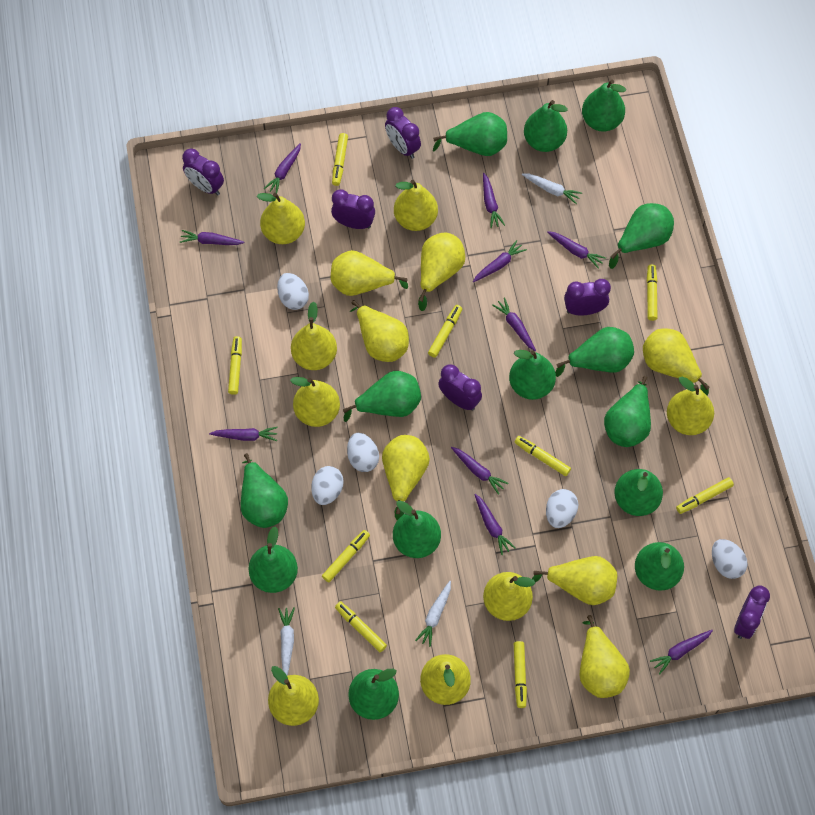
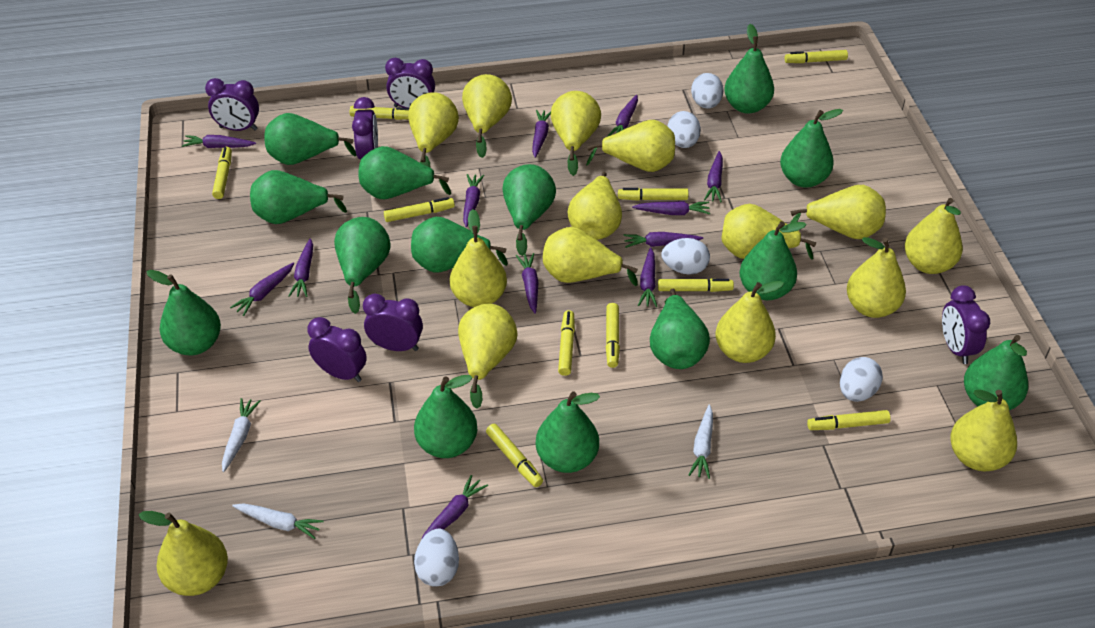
purple carrot: [180,230,244,245] [209,427,278,441] [264,143,301,193] [451,447,508,495] [473,240,527,282] [474,494,516,555] [483,173,505,228] [492,298,536,351] [547,231,606,269] [650,630,713,674] = 10 -> [182,135,256,148] [230,263,294,316] [289,238,313,297] [421,475,488,540] [463,174,484,227] [516,253,538,314] [532,110,551,158] [607,95,638,137] [624,232,703,248] [632,201,710,215] [638,247,657,307] [704,151,723,202] = 12
yellow marker: [228,336,242,395] [322,530,370,582] [332,133,348,186] [335,601,387,652] [428,305,462,358] [514,436,571,476] [514,641,527,708] [647,264,658,321] [676,477,734,514] = 9 -> [212,147,232,199] [350,106,409,120] [384,197,455,222] [486,424,543,487] [558,310,575,376] [606,303,620,368] [618,188,688,201] [658,278,734,292] [785,50,848,63] [807,410,891,430] = 10

